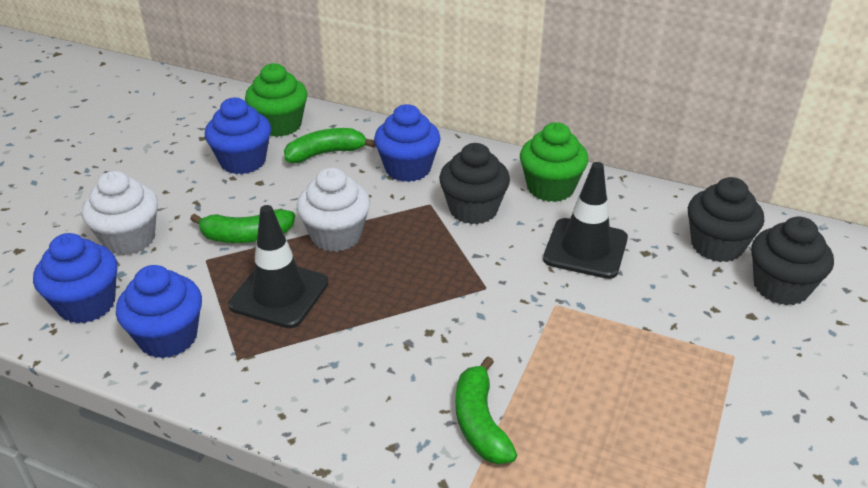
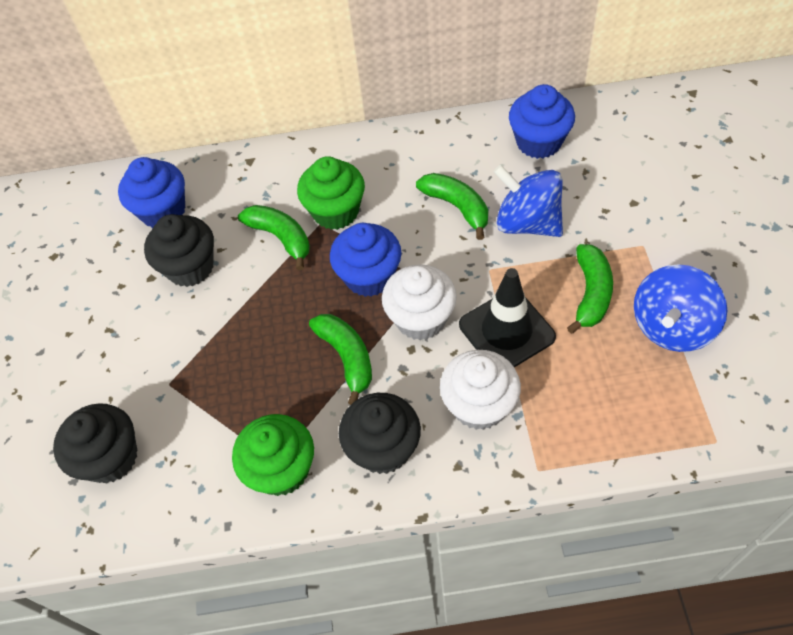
black traffic cone: [228,205,329,328] [543,162,628,279] = 2 -> [459,268,556,367] = 1
blue cupcake: [33,233,117,324] [116,265,202,359] [205,98,271,174] [374,104,441,182] = 4 -> [118,157,185,228] [330,223,402,297] [509,84,575,159] = 3
blue spinning top: none = 0 -> [494,165,563,237] [634,264,727,352] = 2
green banana: [190,209,295,243] [284,128,376,163] [456,356,517,464] = 3 -> [238,205,310,270] [309,314,372,405] [416,173,488,240] [567,244,613,334] = 4

